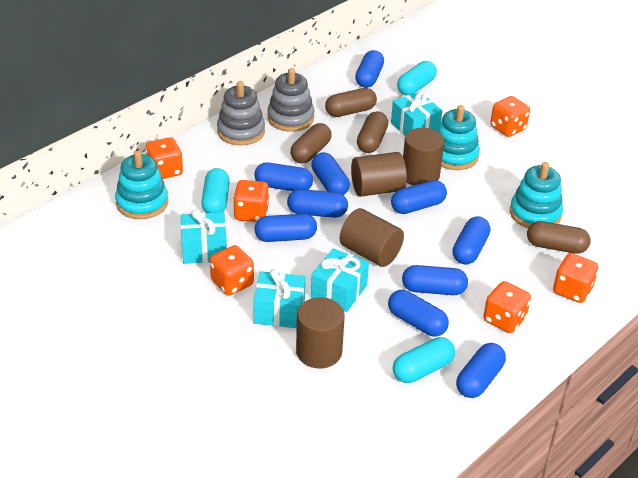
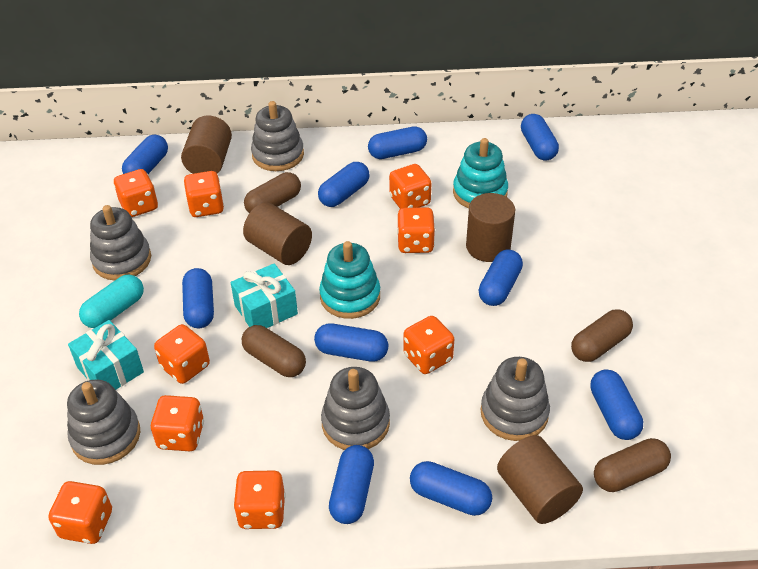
grey stacking toy: [217,81,265,146] [267,68,314,132] = 2 -> [67,379,140,465] [90,205,151,281] [251,101,304,171] [321,367,390,450] [480,357,550,441] = 5
orange dice: [145,137,183,179] [210,245,254,295] [233,180,269,222] [483,281,531,333] [490,96,530,137] [553,253,598,303] = 6 -> [48,481,112,544] [114,169,158,217] [151,395,204,451] [154,324,210,384] [184,171,224,217] [233,470,285,529] [389,164,431,209] [397,207,435,253] [403,316,454,374] = 9
turquoise capsule: [201,168,230,213] [393,337,455,383] [397,61,437,95] = 3 -> [79,274,144,328] = 1
turquoise gift: [181,210,227,264] [253,269,306,328] [311,248,369,312] [391,91,442,136] = 4 -> [68,320,144,390] [231,263,298,328] = 2
turquoise stacking toy: [115,150,168,219] [437,105,480,170] [510,162,563,228] = 3 -> [319,241,380,319] [453,138,508,208] = 2

